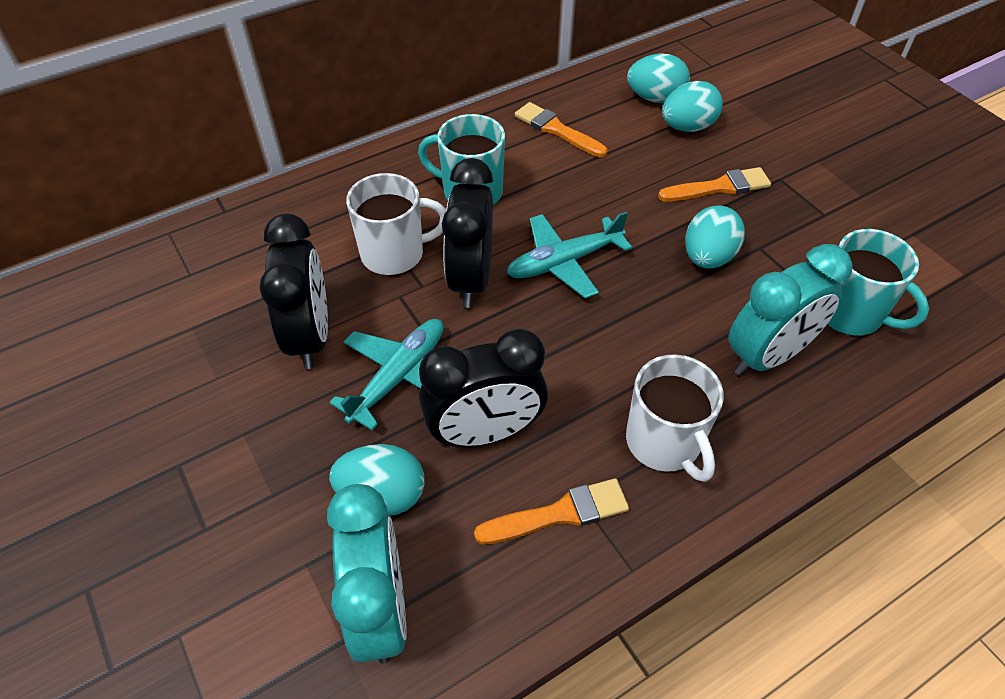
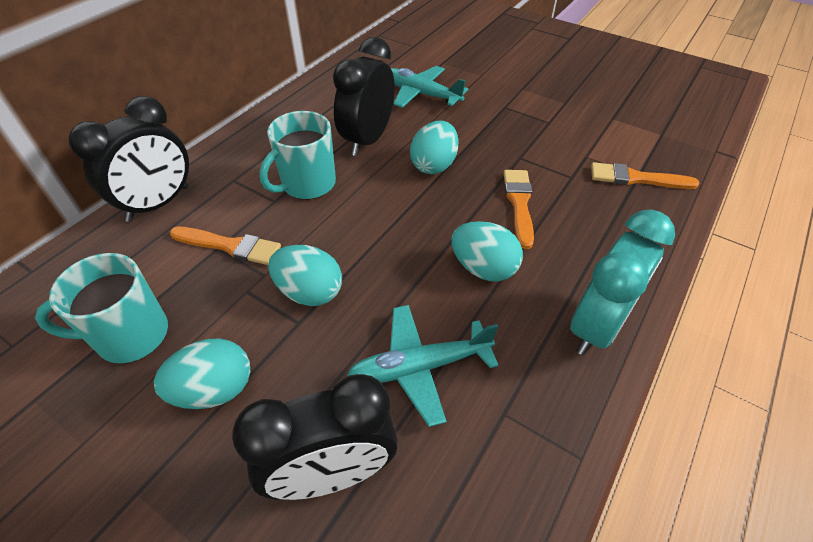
turquoise clock: [327,484,407,663] [729,244,853,376] = 2 -> [570,209,675,355] = 1
white mug: [346,173,446,275] [626,354,724,482] = 2 -> none = 0

